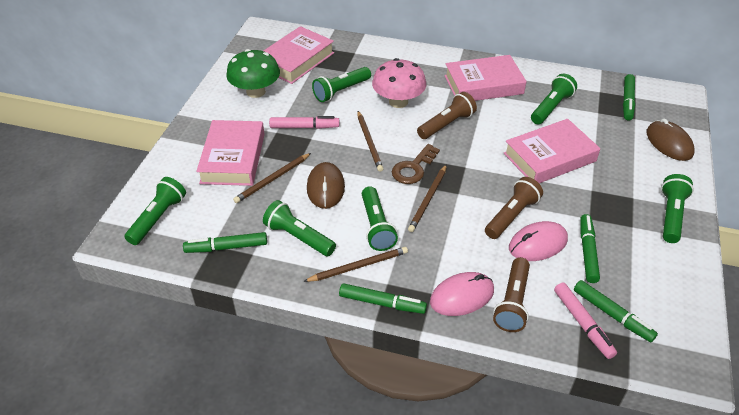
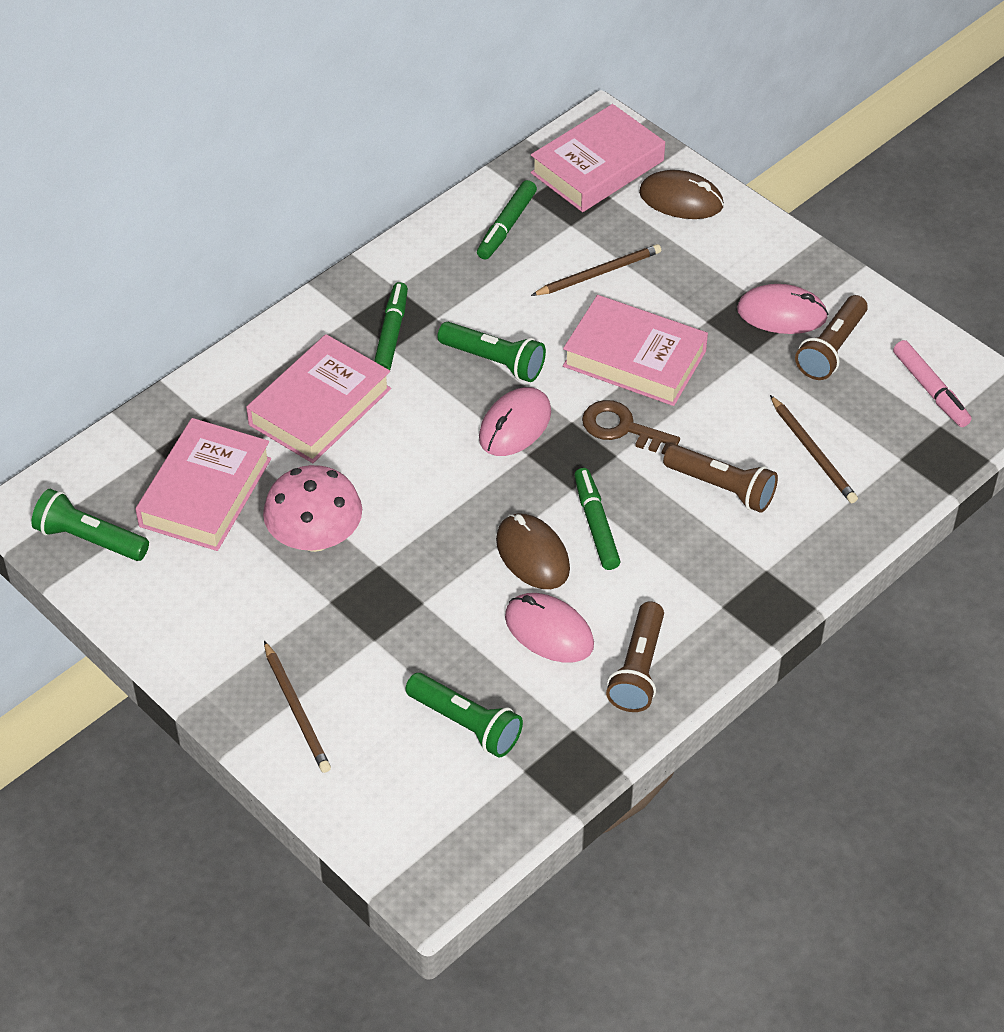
brown pencil: [233,153,311,203] [303,247,408,282] [357,111,383,172] [408,164,447,232] = 4 -> [264,641,331,773] [531,244,661,296] [770,395,858,503] = 3
green flashlight: [124,177,186,245] [263,200,336,256] [312,67,371,102] [362,186,398,251] [531,74,577,124] [661,174,694,243] = 6 -> [31,489,149,561] [405,673,523,758] [437,322,546,382] = 3
green marker: [183,232,267,253] [339,283,427,314] [574,280,658,342] [581,214,600,283] [623,74,635,121] = 5 -> [374,282,408,370] [477,180,537,260] [574,468,621,570] = 3
green mushroom: [226,49,280,98] = 1 -> none = 0
pink marker: [269,116,340,129] [554,283,617,359] = 2 -> [893,340,972,427] = 1
pink mouse: [430,272,494,316] [509,221,568,261] = 2 -> [479,387,551,456] [505,593,594,663] [737,284,828,334] = 3

